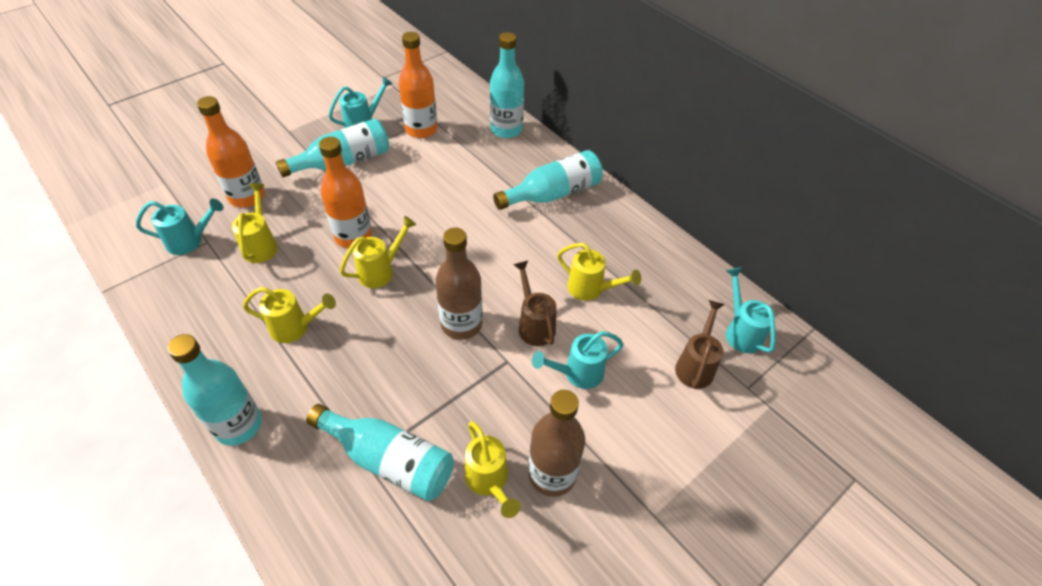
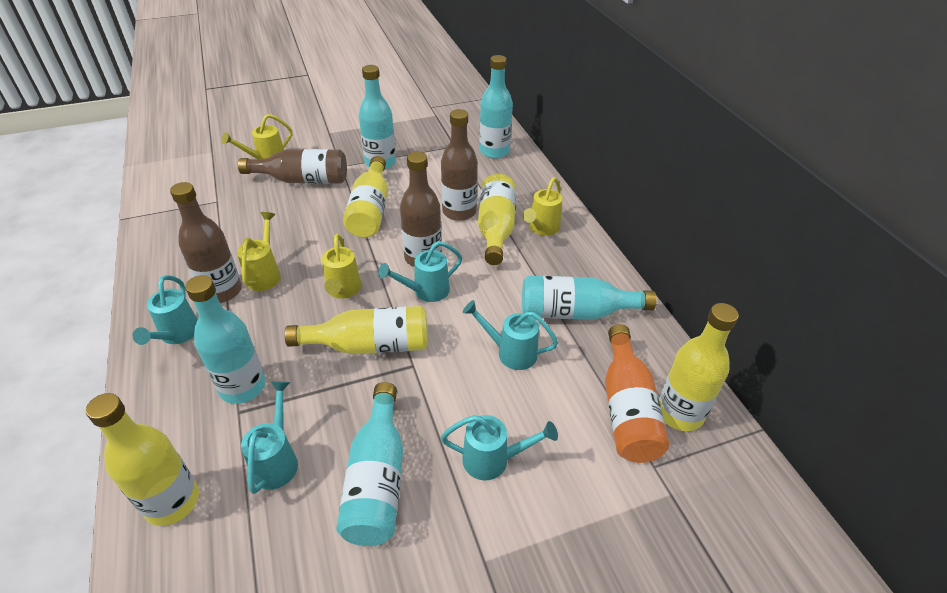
brown bottle: [435,228,483,340] [528,390,585,497] = 2 -> [170,182,242,303] [238,149,347,184] [400,151,442,267] [441,109,478,221] = 4
brown watering can: [513,261,557,346] [675,300,725,389] = 2 -> none = 0
orange bottle: [197,96,265,207] [319,137,372,248] [399,32,437,138] = 3 -> [605,324,669,463] = 1
turquoise watering can: [136,199,224,255] [329,76,393,128] [532,331,624,389] [726,268,776,353] = 4 -> [133,275,198,345] [241,381,298,494] [378,241,462,302] [441,415,558,480] [463,300,558,370] = 5
yellow bottle: none = 0 -> [86,393,199,526] [284,306,428,354] [343,156,388,237] [478,174,516,265] [659,303,739,431] = 5
yellow watering can: [232,184,278,263] [243,287,336,343] [340,216,416,288] [465,421,520,518] [557,243,641,301] = 5 -> [222,114,292,159] [237,212,281,291] [322,234,361,299] [523,177,562,236] = 4

